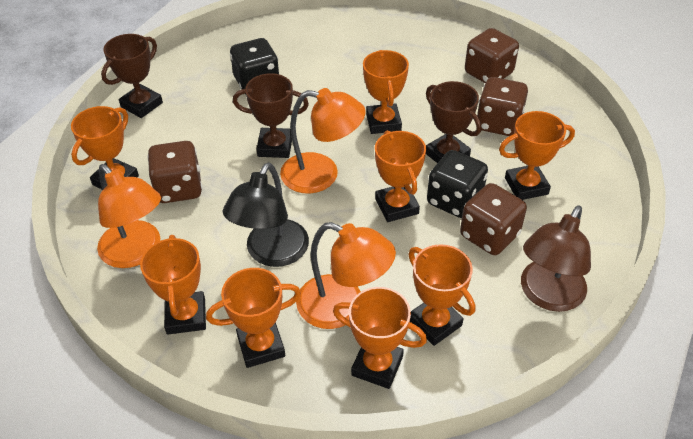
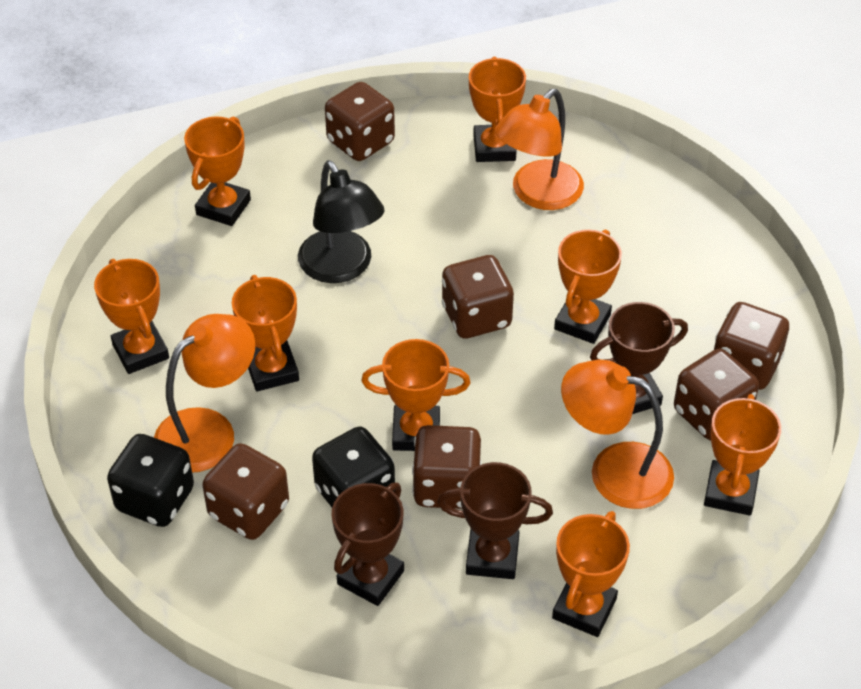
brown dice: [147,141,202,203] [460,183,527,255] [465,28,519,83] [477,77,528,136] = 4 -> [202,443,289,540] [325,82,395,161] [412,425,481,509] [442,255,514,339] [674,349,759,441] [714,302,789,390] = 6
brown lamp: [521,205,591,312] = 1 -> none = 0

